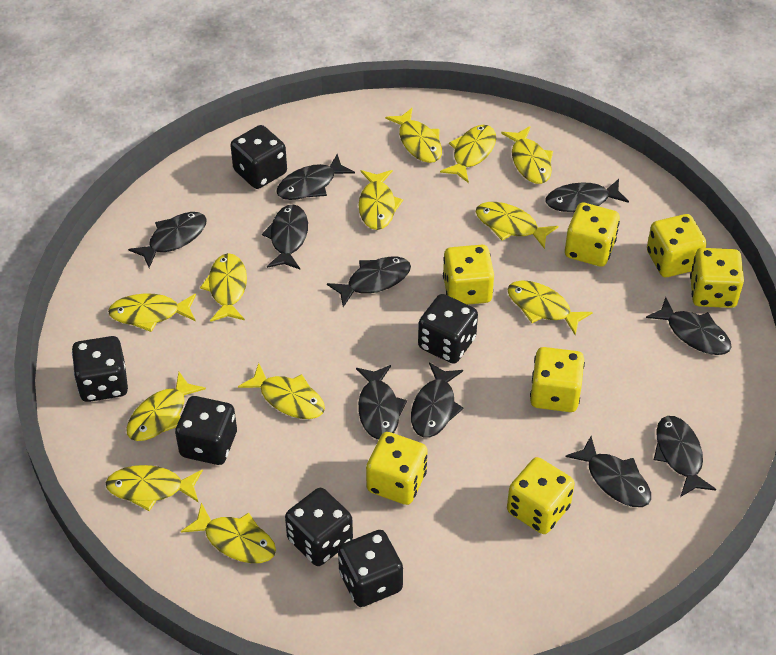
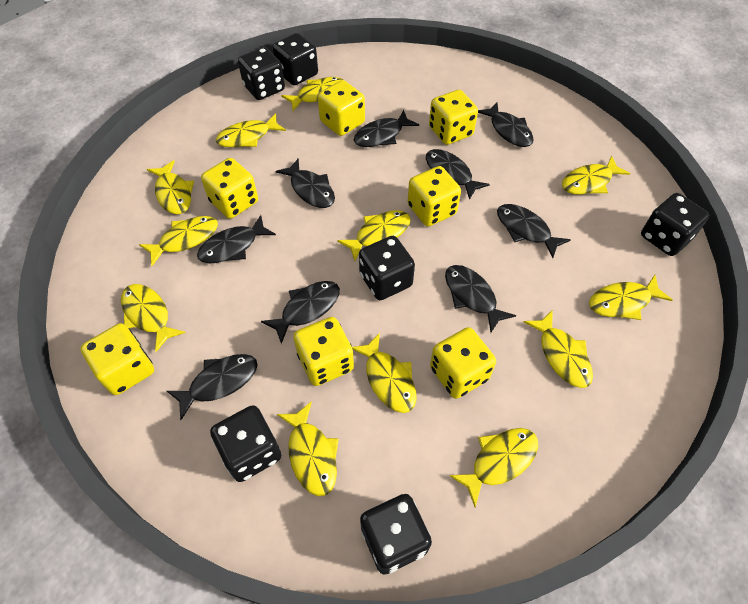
black fish: [128,212,207,268] [262,204,308,269] [276,154,355,200] [327,257,411,307] [356,365,407,439] [411,363,463,437] [546,179,629,212] [565,436,651,507] [646,297,732,355] [654,416,716,497] = 10 -> [167,354,258,420] [197,215,276,263] [261,281,340,344] [276,158,335,208] [354,110,419,147] [426,149,490,200] [445,265,516,332] [478,102,534,147] [497,204,571,258] = 9

